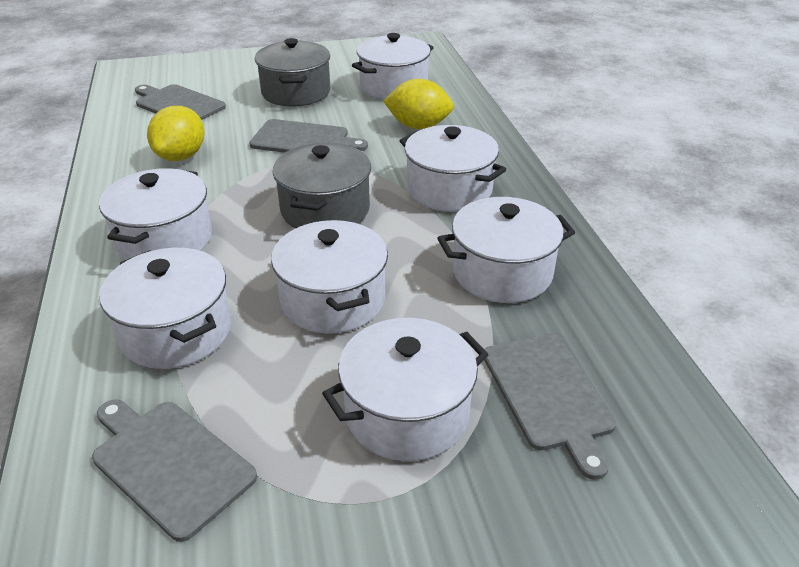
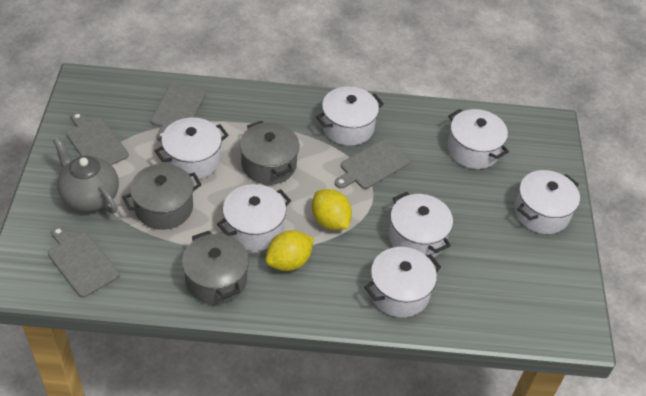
grey pot: [255,38,330,106] [273,142,371,229] = 2 -> [122,164,202,230] [182,231,249,305] [240,121,300,185] = 3
grey teapot: none = 0 -> [53,137,119,214] = 1

